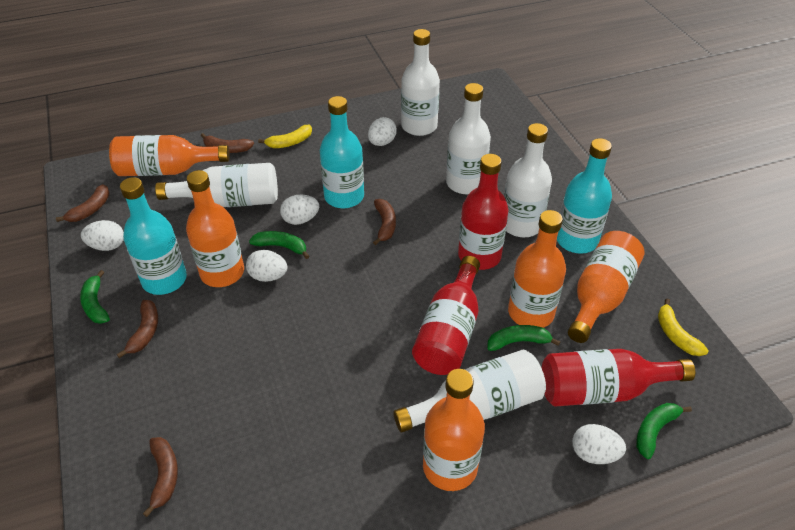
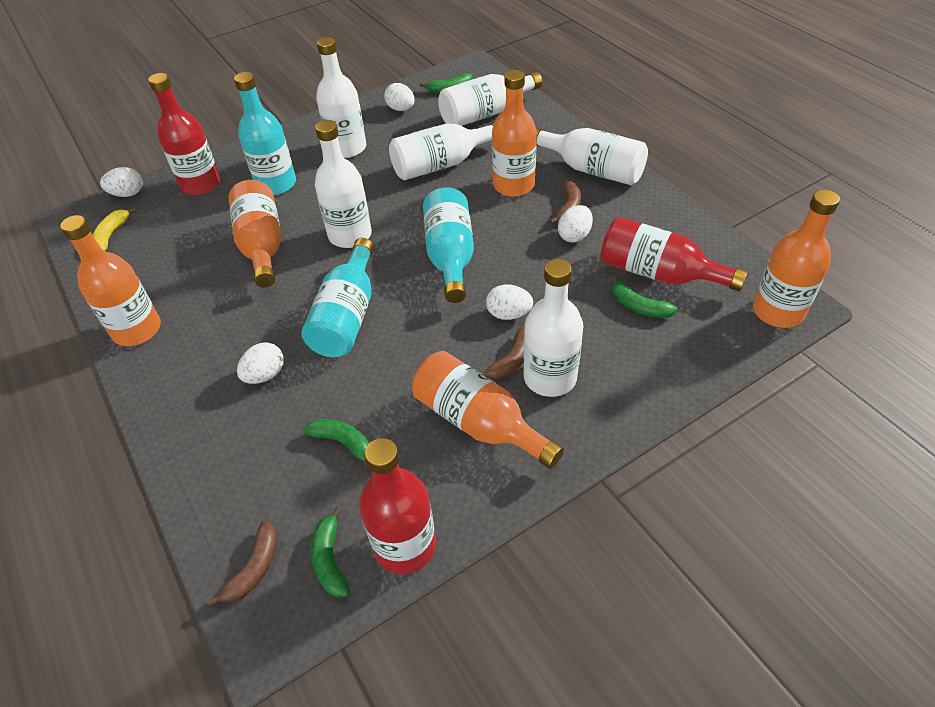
brown banana: [56,184,109,222] [117,300,158,358] [143,437,178,517] [201,133,254,153] [373,199,396,245] = 5 -> [207,520,277,606] [480,327,525,380] [549,180,581,224] = 3
white bottle: [155,163,278,207] [393,350,546,432] [401,29,440,136] [446,83,491,194] [504,123,552,237] = 5 -> [315,120,372,248] [316,37,366,158] [389,122,495,180] [438,72,542,126] [523,259,583,397] [536,128,648,185] = 6
yellow banana: [258,125,312,148] [658,299,708,356] = 2 -> [93,207,136,251] = 1

